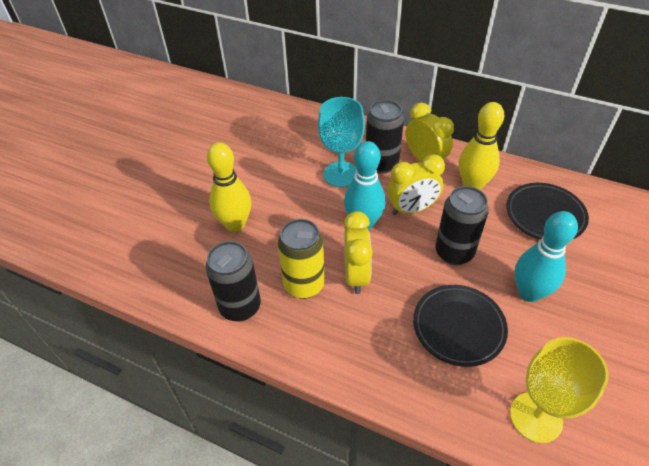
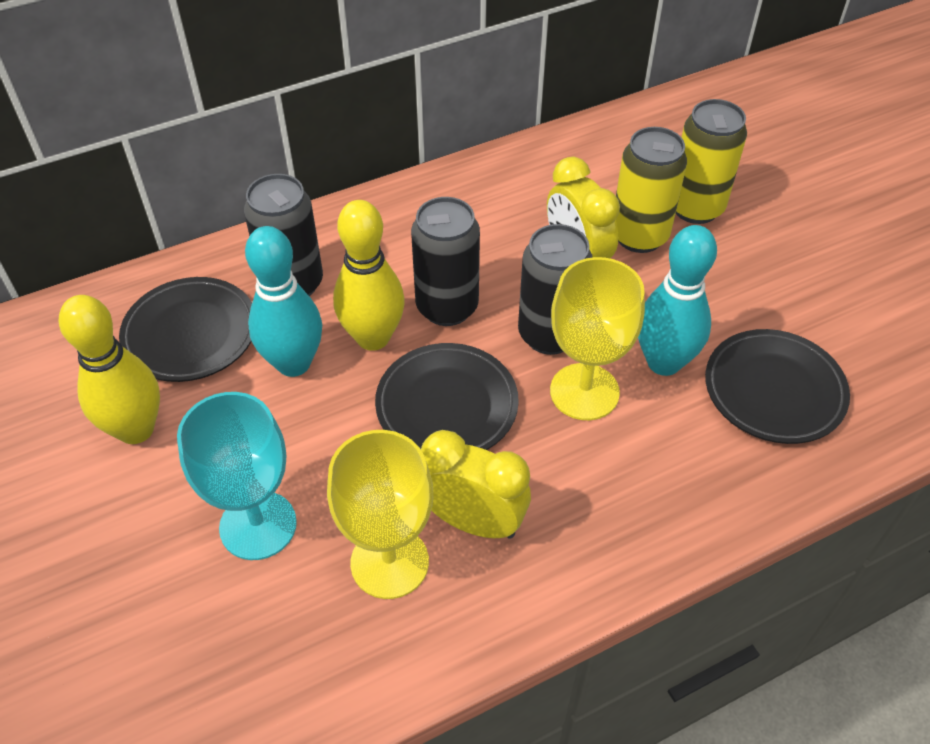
black plate: [413,285,508,367] [506,183,589,239] = 2 -> [119,277,252,382] [375,343,519,450] [705,329,850,444] = 3
yellow can: [278,219,325,299] = 1 -> [616,127,687,253] [676,99,747,224] = 2
yellow clock: [344,211,373,294] [387,154,445,215] [405,103,454,162] = 3 -> [421,430,531,539] [547,157,620,258] = 2
yellow goblet: [510,337,609,443] = 1 -> [327,430,433,599] [550,257,645,420] = 2

